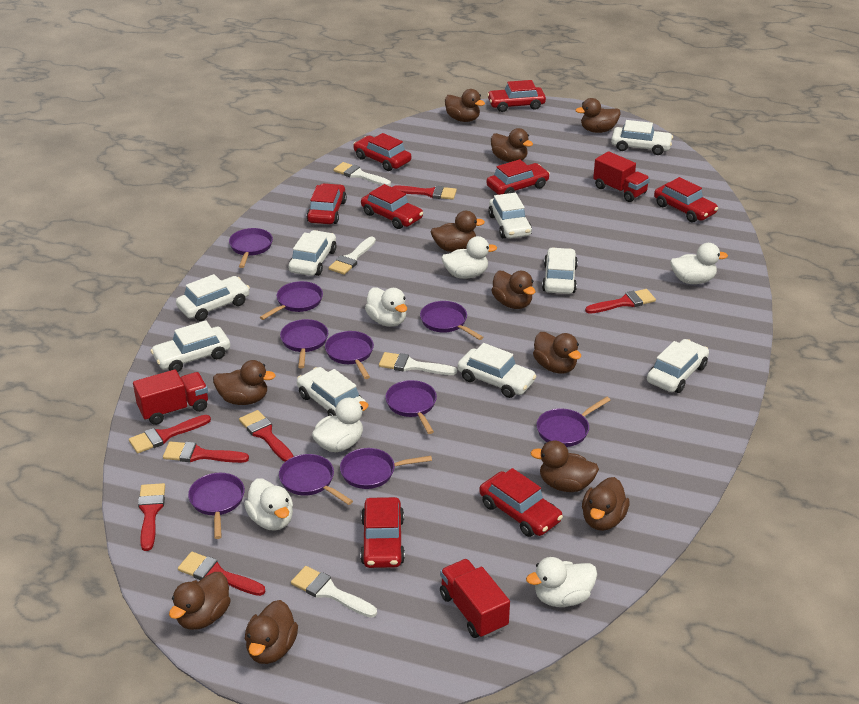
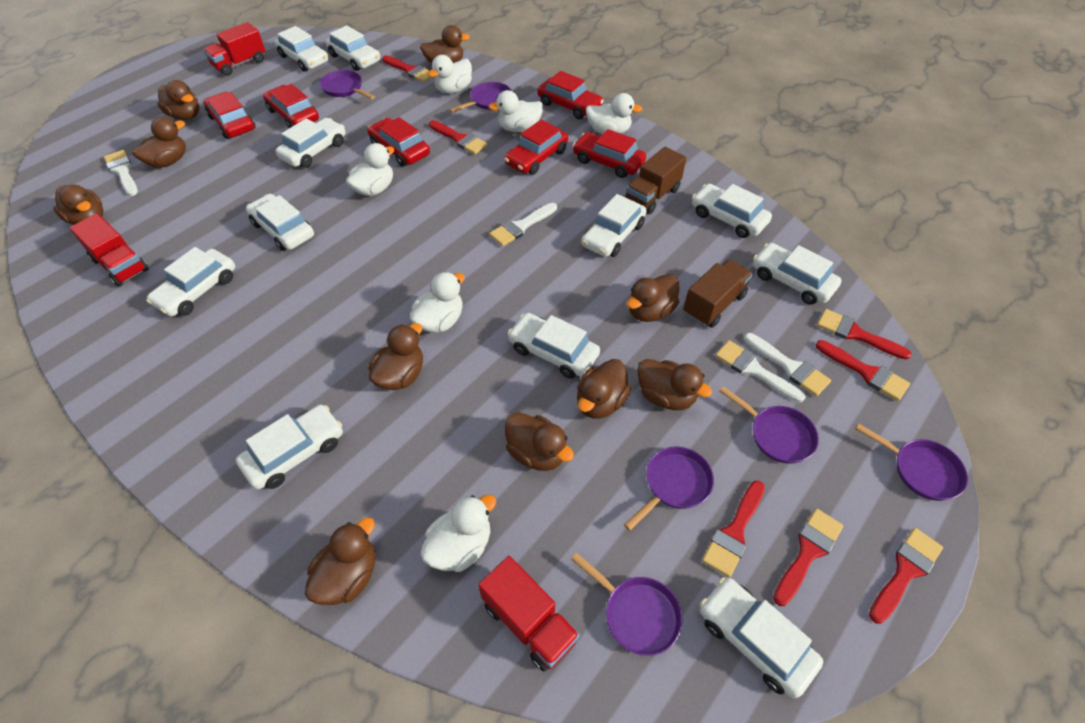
brown duck: [169,572,231,630] [213,360,276,405] [245,600,298,664] [431,211,485,252] [445,89,485,122] [491,128,533,162] [491,271,535,309] [530,441,599,492] [533,332,581,374] [575,98,620,133] [582,477,629,531] = 11 -> [53,184,103,225] [132,117,186,168] [157,80,199,120] [305,517,376,605] [369,323,423,390] [420,25,470,63] [505,413,574,471] [577,359,631,419] [626,274,679,322] [637,359,712,410] = 10
brown truck: none = 0 -> [625,147,686,214] [683,259,753,328] = 2
purple pan: [188,473,245,539] [229,228,273,268] [260,281,323,320] [279,454,353,505] [280,319,328,368] [325,331,374,379] [340,448,432,489] [385,380,437,434] [420,301,483,340] [536,397,610,447] = 10 -> [320,70,375,99] [450,82,512,113] [571,552,683,656] [624,447,714,531] [719,386,819,464] [855,423,968,501] = 6
red car: [307,183,347,224] [353,133,411,171] [360,497,405,568] [361,184,423,229] [479,468,563,537] [486,159,550,195] [487,80,546,112] [654,177,718,222] = 8 -> [204,92,256,139] [263,84,319,128] [368,117,430,166] [504,120,568,175] [537,71,604,119] [573,129,646,178] = 6
white car: [150,320,230,372] [176,274,250,321] [288,230,336,276] [297,367,366,416] [457,343,537,398] [488,193,532,239] [542,247,578,294] [611,120,673,155] [647,339,709,393] = 9 -> [146,247,235,317] [236,405,343,490] [246,194,314,251] [275,26,329,72] [276,118,345,168] [326,25,380,71] [508,313,600,379] [581,194,647,257] [692,184,772,238] [700,577,823,698] [753,243,841,305] = 11

